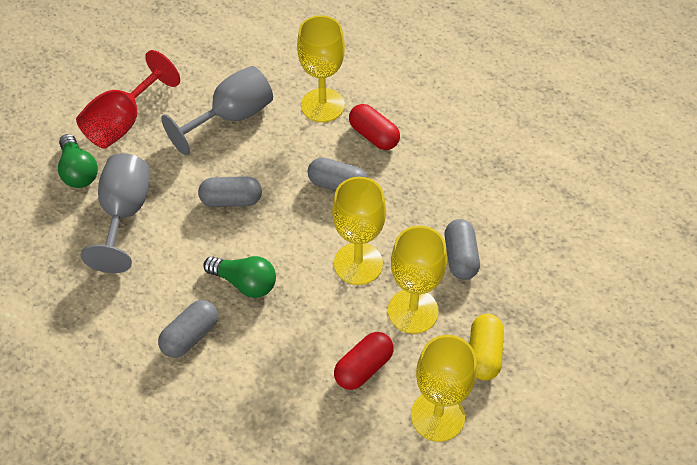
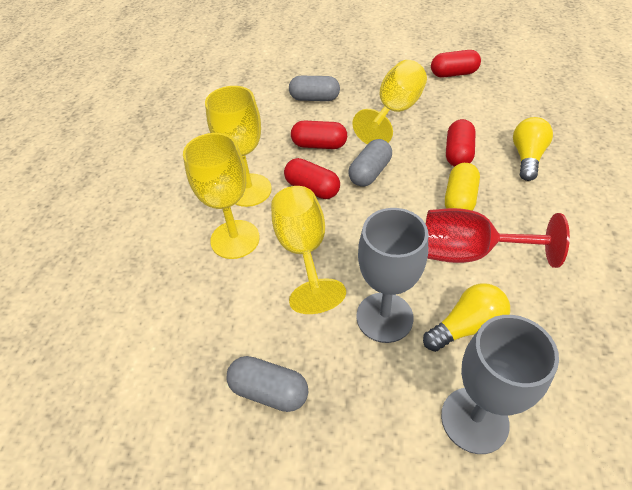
green light bulb: [58,134,98,188] [203,256,276,298] = 2 -> none = 0
grey capsule: [158,300,218,358] [198,176,262,207] [308,157,368,191] [445,219,480,280] = 4 -> [226,356,308,412] [289,76,340,101] [348,139,392,187] = 3
red capsule: [334,332,394,390] [349,104,400,150] = 2 -> [284,158,340,199] [291,121,347,149] [431,50,481,78] [446,119,476,167] = 4
yellow light bulb: none = 0 -> [423,283,510,352] [513,117,553,181] = 2

